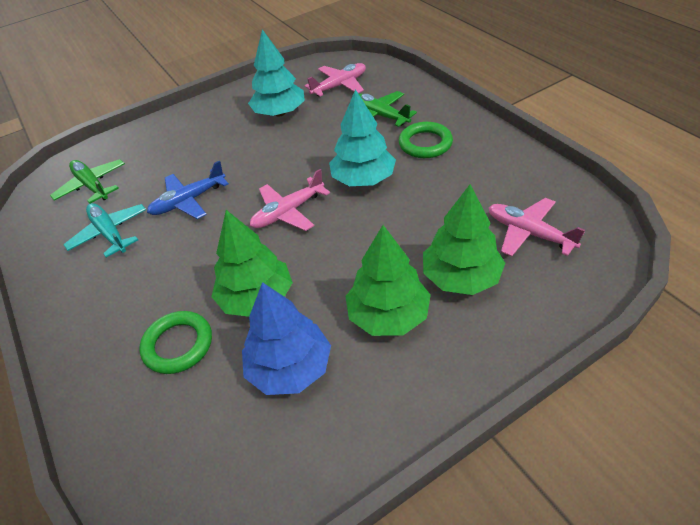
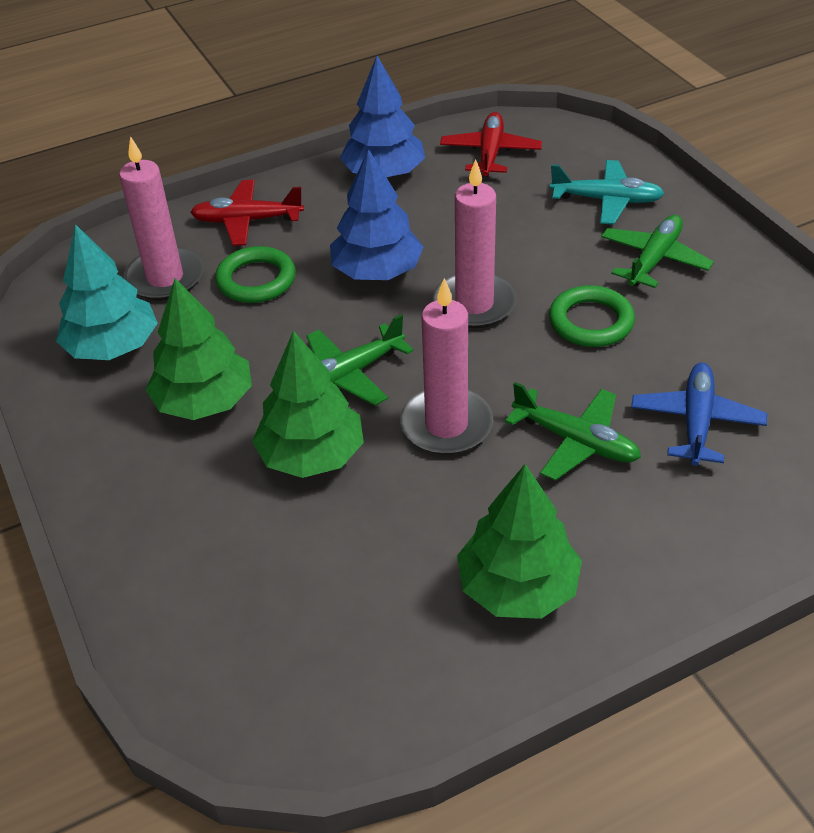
blue tree: [242,282,331,395] = 1 -> [330,149,423,280] [340,56,425,178] = 2
green plane: [50,159,125,204] [358,91,417,127] = 2 -> [306,314,414,406] [505,382,641,481] [601,215,714,288] = 3
pink candle: none = 0 -> [119,136,204,301] [400,278,493,455] [433,159,517,328] = 3
pink plane: [250,169,330,231] [305,63,366,97] [489,198,585,257] = 3 -> none = 0
red plane: none = 0 -> [190,180,304,246] [440,112,542,177] = 2
turquoise tree: [248,29,305,117] [329,89,396,186] = 2 -> [56,224,158,360] = 1

